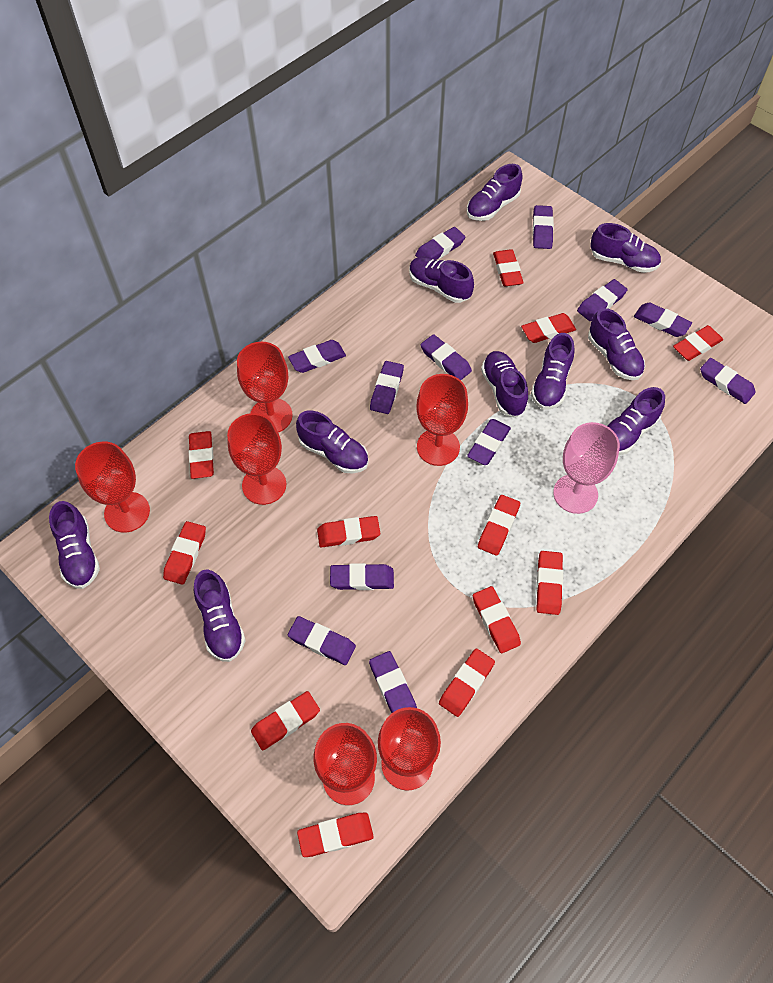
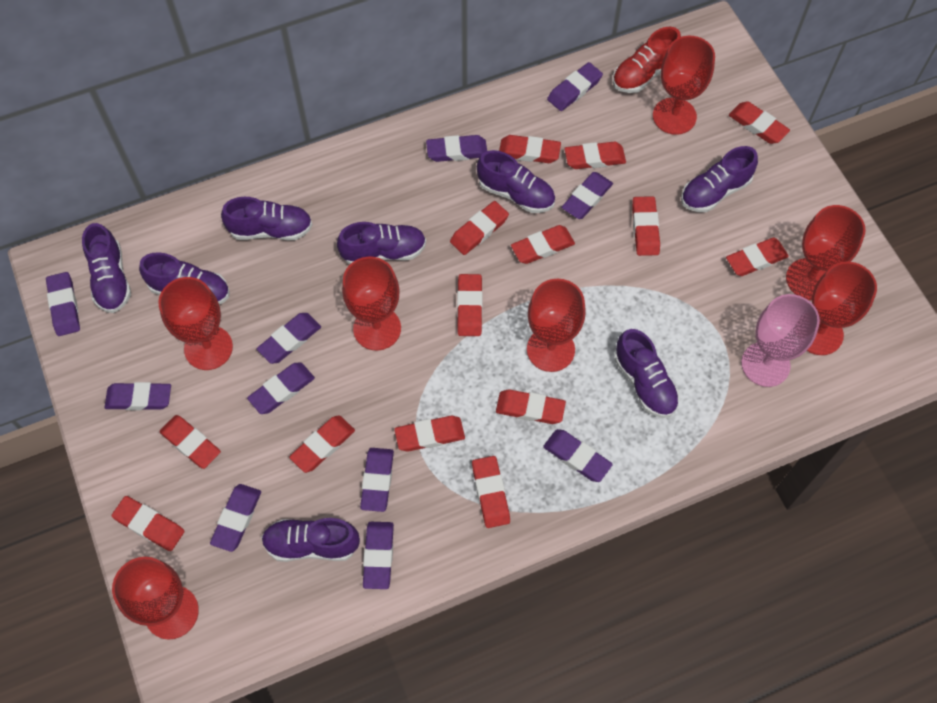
purple eraser: [288,340,346,373] [288,616,356,665] [330,563,394,590] [369,651,417,713] [370,361,404,414] [415,227,465,260] [421,334,472,380] [467,419,511,465] [533,205,554,249] [577,279,627,321] [634,302,692,337] [700,358,756,404] = 12 -> [46,272,80,336] [105,382,171,410] [210,484,261,552] [247,362,315,414] [257,313,321,364] [360,448,394,512] [363,522,394,589] [426,135,487,162] [543,429,613,482] [547,62,603,111] [561,172,613,219] = 11
purple shoe: [49,501,100,589] [194,569,246,662] [296,411,368,473] [409,257,474,303] [467,164,522,221] [481,351,528,417] [531,333,575,410] [588,308,645,380] [590,223,661,273] [607,387,665,455] = 10 -> [82,223,131,313] [139,252,230,305] [221,197,312,240] [261,518,360,562] [337,222,426,264] [477,150,555,213] [614,329,679,418] [681,146,758,212] = 8
red eraser: [163,521,206,585] [189,431,214,479] [251,691,320,750] [297,813,374,857] [317,516,380,548] [439,649,495,717] [473,586,521,653] [478,495,520,556] [493,249,524,287] [521,313,576,343] [536,551,563,615] [673,325,723,361] = 12 -> [111,496,185,551] [159,415,221,469] [289,415,355,473] [394,416,465,452] [450,201,509,255] [457,274,483,336] [472,456,510,528] [496,389,566,424] [499,135,561,163] [511,225,575,264] [564,142,626,169] [632,196,660,256] [726,238,789,276] [729,101,790,144] = 14
red goblet: [75,442,150,533] [227,413,286,505] [237,342,293,432] [313,723,377,805] [378,707,441,791] [416,374,468,466] = 6 -> [112,557,199,640] [158,277,233,370] [342,257,401,350] [527,279,586,372] [653,36,715,135] [786,205,866,300] [807,262,877,355] = 7
red shoe: none = 0 -> [613,27,681,93] = 1

